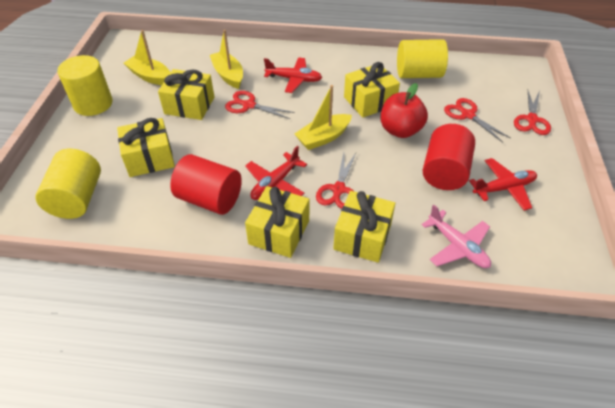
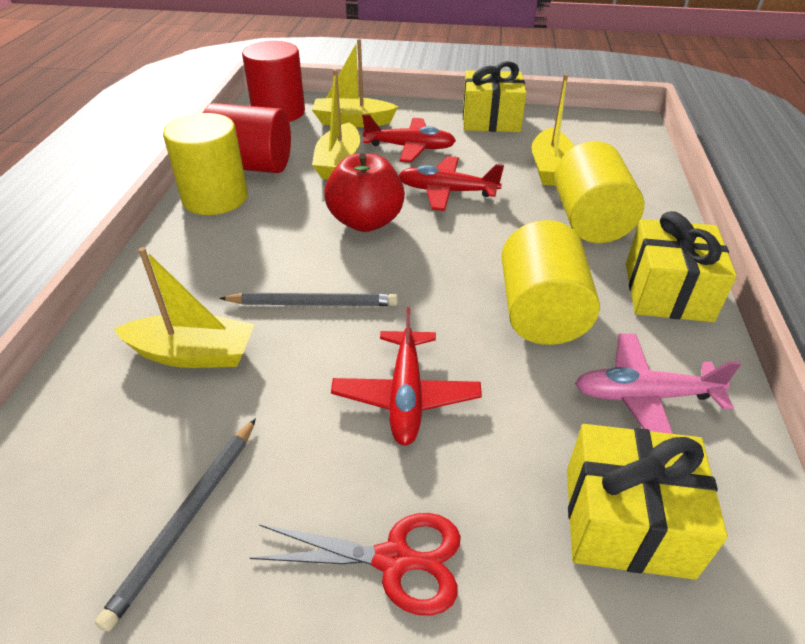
grey pencil: none = 0 -> [95,418,256,631] [219,293,398,306] = 2
red scissors: [225,91,295,119] [316,153,356,209] [444,98,510,142] [514,91,551,135] = 4 -> [250,513,461,616] = 1
yellow boat: [124,30,171,85] [210,30,243,89] [295,85,352,150] = 3 -> [114,247,255,368] [312,39,398,127] [312,69,360,179] [532,74,574,186] = 4
yellow gift: [117,118,175,177] [158,69,214,120] [245,186,309,258] [333,191,395,263] [344,62,400,118] = 5 -> [463,61,527,132] [567,424,728,580] [626,211,737,322] = 3

